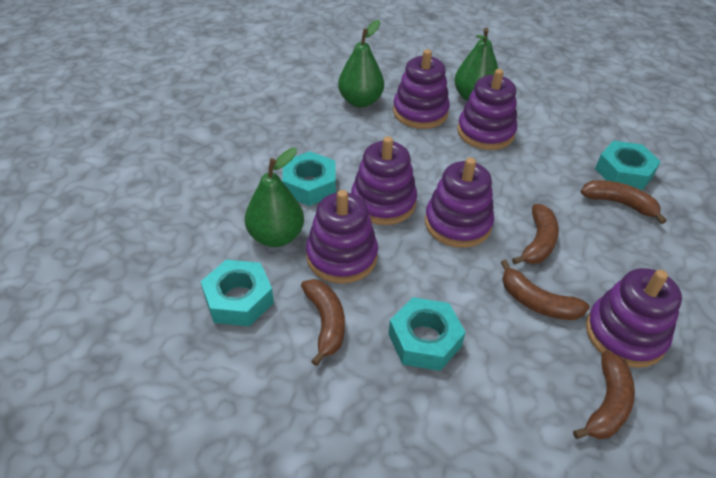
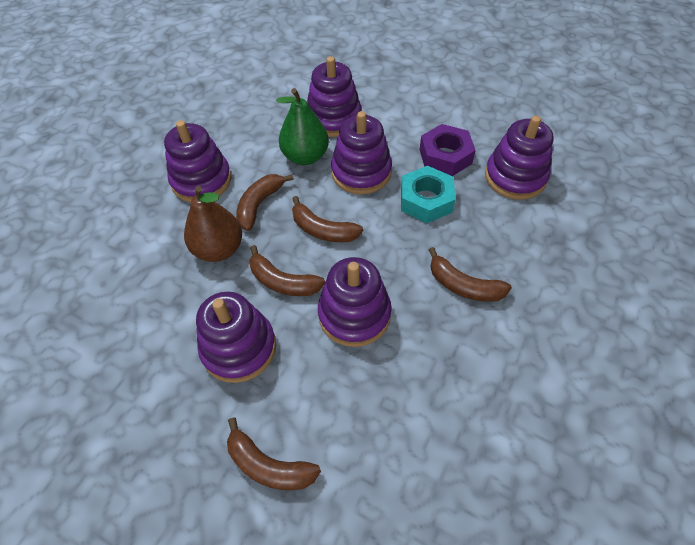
brown pear: none = 0 -> [184,186,242,262] = 1
green pear: [245,148,304,247] [338,20,384,107] [454,28,498,101] = 3 -> [276,88,329,165] = 1
purple nut: none = 0 -> [420,124,476,176] = 1
turquoise nut: [201,260,274,326] [282,151,336,206] [388,297,466,371] [595,141,661,190] = 4 -> [401,166,455,223] = 1

